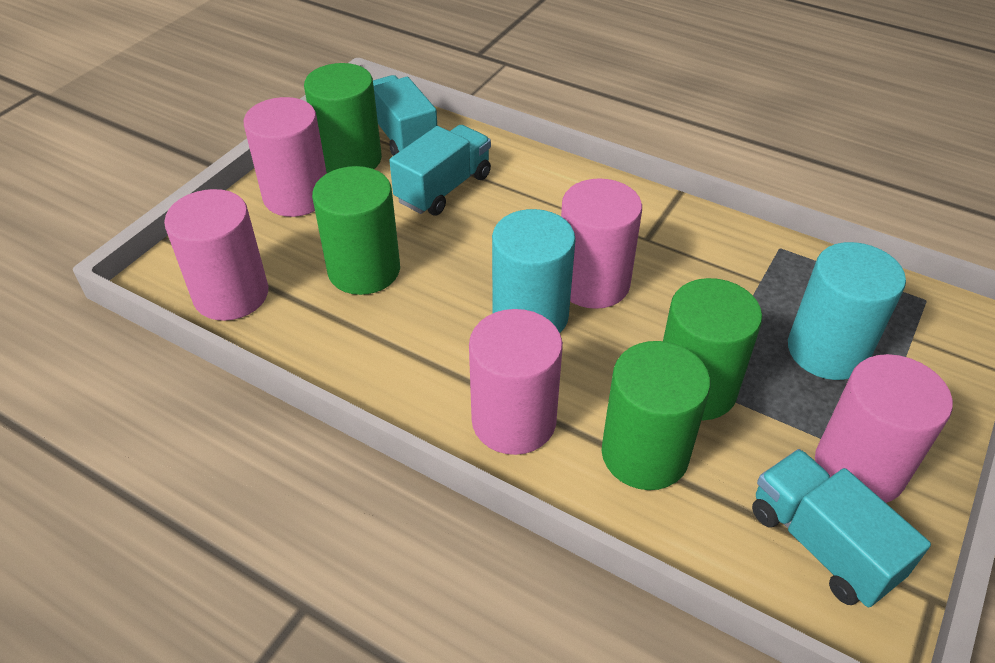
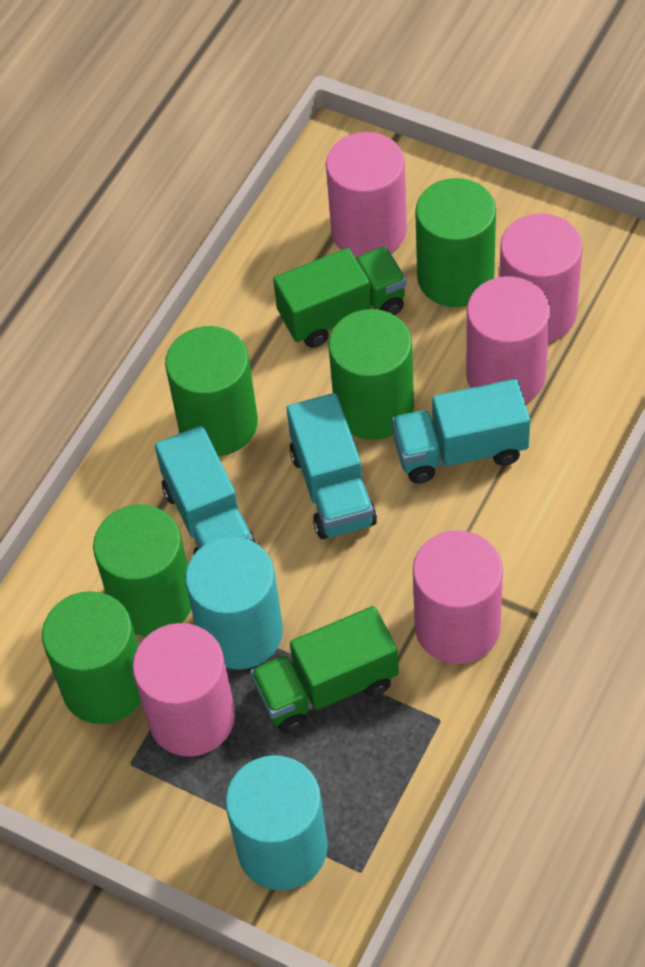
green cylinder: [304,63,382,173] [312,166,400,295] [602,341,711,490] [663,278,762,420] = 4 -> [42,591,141,724] [93,505,191,636] [165,326,258,456] [328,309,414,440] [415,178,496,307] = 5
green truck: none = 0 -> [250,606,399,734] [273,246,407,348] = 2

